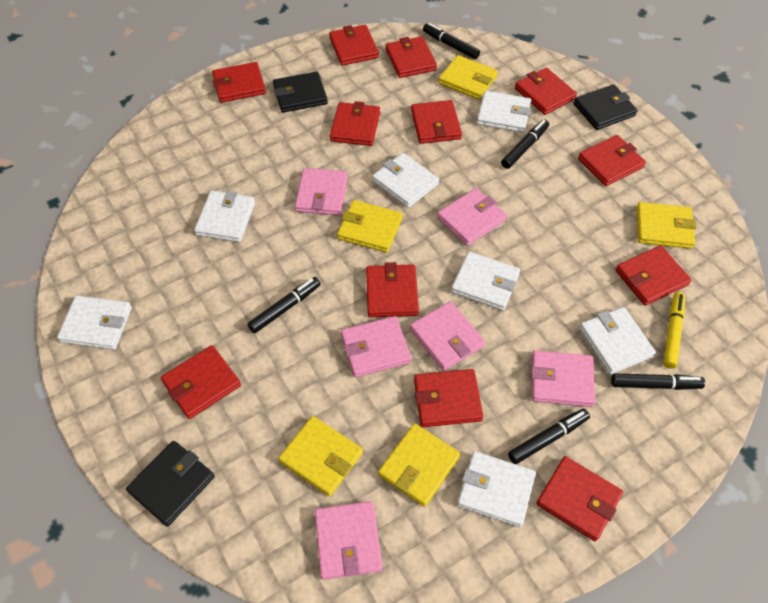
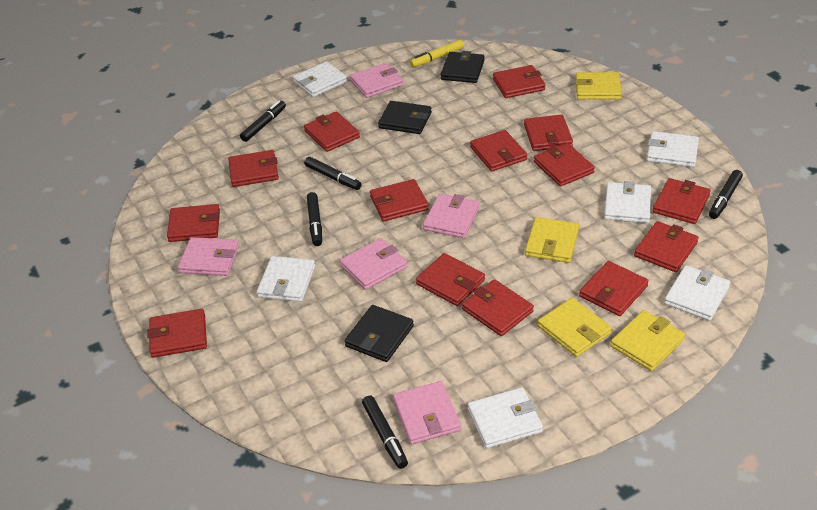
pink wallet: [295,168,348,216] [315,501,382,580] [341,316,412,378] [410,301,485,371] [437,188,507,246] [531,350,596,407] = 6 -> [178,237,239,276] [340,238,407,290] [350,63,404,98] [393,381,461,444] [423,194,480,238] = 5
red wallet: [161,345,241,419] [212,62,266,103] [329,25,379,66] [330,101,380,146] [366,262,419,317] [386,36,437,78] [411,100,462,144] [414,369,483,427] [515,67,577,115] [536,456,623,541] [578,135,646,186] [615,245,691,306] = 12 -> [147,309,207,358] [167,204,220,242] [228,150,279,187] [304,111,360,152] [370,179,429,221] [416,253,485,306] [462,279,534,336] [470,130,527,172] [493,65,545,98] [524,115,573,151] [534,143,595,186] [579,261,649,316] [634,221,699,272] [653,178,711,224] = 14
white wallet: [57,296,132,350] [194,190,255,242] [372,153,439,208] [451,252,520,311] [457,451,536,527] [477,91,531,133] [579,307,656,374] = 7 -> [257,256,315,302] [293,61,347,97] [468,387,543,449] [604,181,651,223] [647,131,699,167] [664,265,730,321] = 6
yellow wallet: [278,416,363,497] [337,200,403,253] [378,423,461,507] [438,55,498,100] [636,202,697,249] = 5 -> [525,217,579,263] [538,298,612,357] [575,72,622,100] [611,310,685,371] = 4

